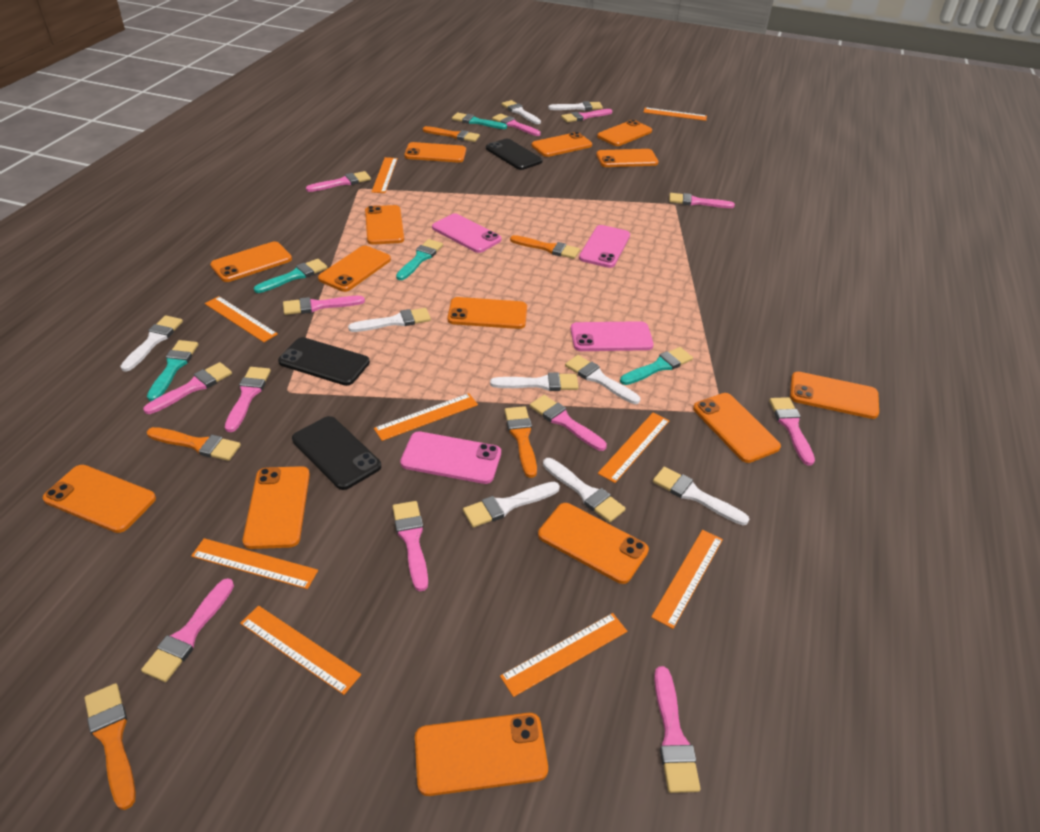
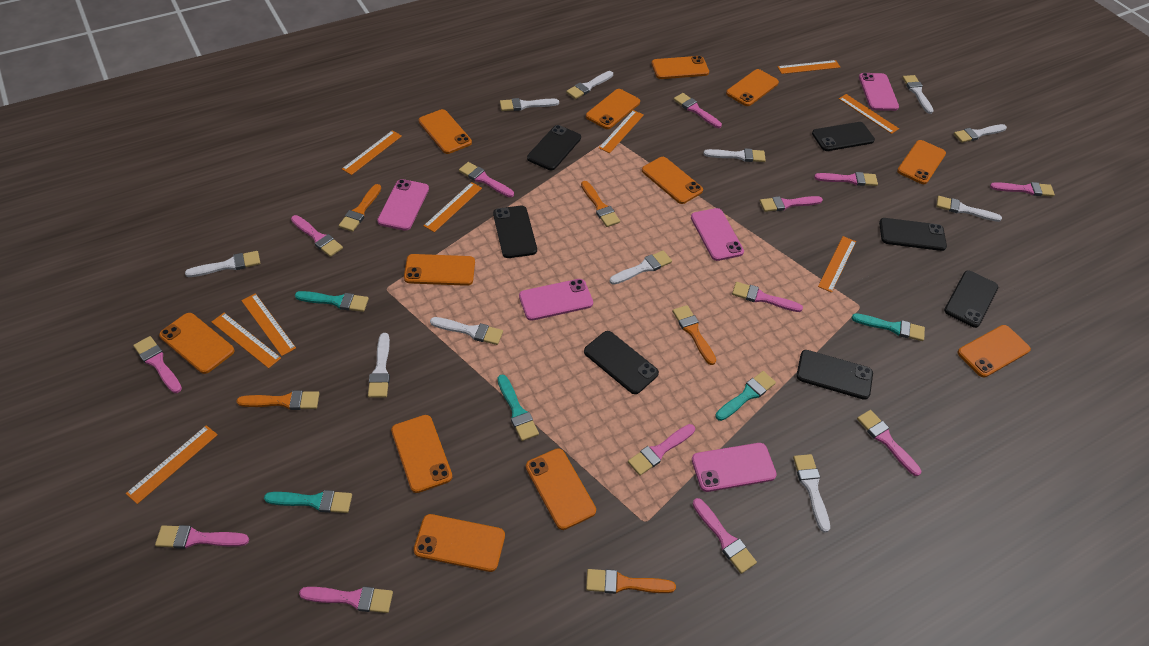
black phone: [278,337,370,386] [292,416,381,490] [486,139,543,170] = 3 -> [493,206,537,258] [527,125,581,170] [584,331,659,394] [796,350,873,400] [812,122,875,151] [879,218,947,251] [944,270,998,328] = 7
orange phone: [43,465,156,533] [210,241,292,282] [243,466,310,549] [318,246,391,292] [365,205,404,245] [404,142,466,163] [415,713,548,796] [448,297,527,329] [531,132,592,157] [538,503,649,584] [596,149,659,167] [597,120,652,146] [693,393,781,463] [790,372,879,419] = 14 -> [159,313,234,374] [391,415,452,493] [404,254,475,286] [414,514,505,572] [418,109,472,154] [526,448,596,530] [586,89,640,129] [642,157,703,204] [651,56,709,79] [726,69,779,106] [897,140,946,184] [957,325,1031,377] = 12
pink brush: [141,578,234,682] [143,362,232,414] [225,367,271,432] [283,296,365,315] [306,171,371,192] [392,501,428,591] [492,114,541,136] [530,395,607,451] [561,109,612,122] [654,666,701,793] [669,193,735,208] [769,397,815,466] = 12 -> [133,336,182,393] [155,525,249,549] [291,215,343,257] [299,586,393,613] [459,162,514,198] [628,424,695,476] [673,93,722,128] [693,498,757,574] [732,282,803,312] [760,196,823,212] [814,172,878,186] [857,410,921,476] [990,182,1055,197] = 13
pink phone: [400,431,501,484] [432,213,501,253] [570,321,654,351] [579,225,630,268] = 4 -> [377,179,429,231] [519,279,593,321] [691,208,744,261] [692,443,777,492] [859,73,899,111] = 5
white brush: [120,315,183,372] [348,308,431,332] [463,482,560,528] [490,372,579,391] [501,100,541,124] [543,458,626,523] [548,101,603,110] [565,355,640,404] [653,467,749,525] = 9 -> [185,251,260,277] [368,333,390,398] [430,317,503,345] [500,98,559,111] [566,71,613,99] [609,250,672,285] [704,148,766,162] [793,454,830,533] [902,75,934,114] [936,196,1002,222] [954,124,1007,143] = 11

